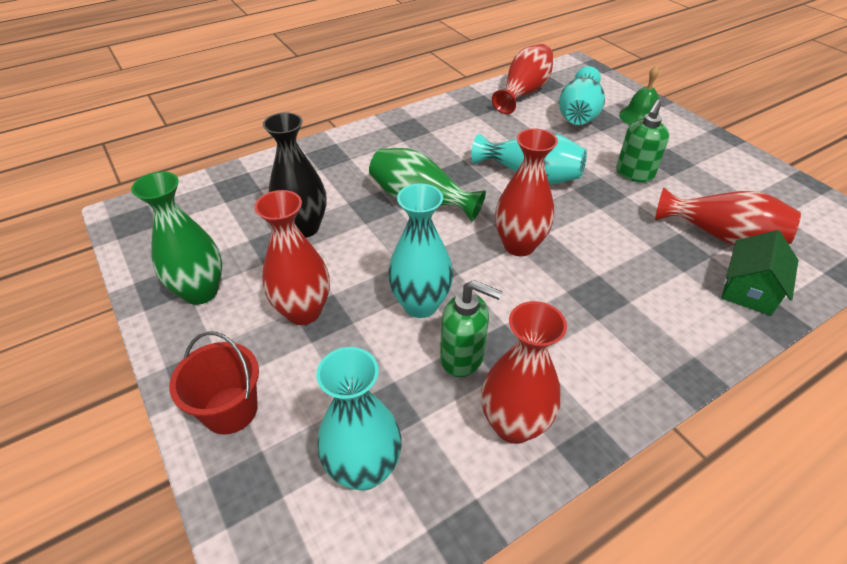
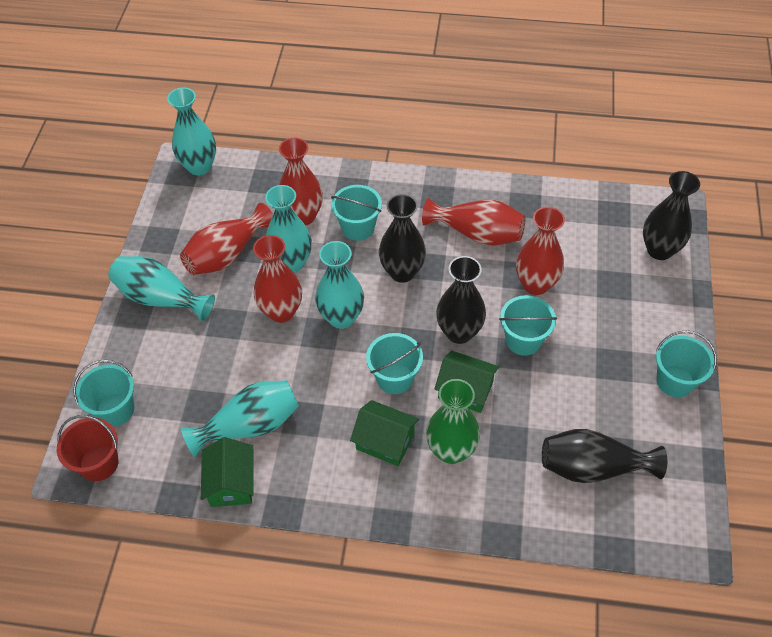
black vase: [263,112,327,238] = 1 -> [379,194,426,283] [436,256,486,344] [542,429,667,483] [643,171,700,260] = 4
green bell: [619,66,659,125] = 1 -> none = 0
green house: [721,230,798,316] = 1 -> [201,437,254,507] [350,400,419,466] [435,351,499,413] = 3
green soap dispenser: [440,280,502,377] [616,100,669,182] = 2 -> none = 0
green vase: [131,172,222,305] [369,148,486,222] = 2 -> [426,379,480,464] = 1
turquoise bucket: none = 0 -> [73,360,134,426] [331,185,382,241] [366,333,423,394] [499,295,557,356] [656,331,717,397] = 5
turquoise vase: [316,347,402,490] [388,184,453,318] [471,133,587,185] [559,66,605,125] = 4 -> [109,256,215,322] [167,87,216,176] [181,380,299,457] [265,185,312,273] [315,241,364,329] = 5

